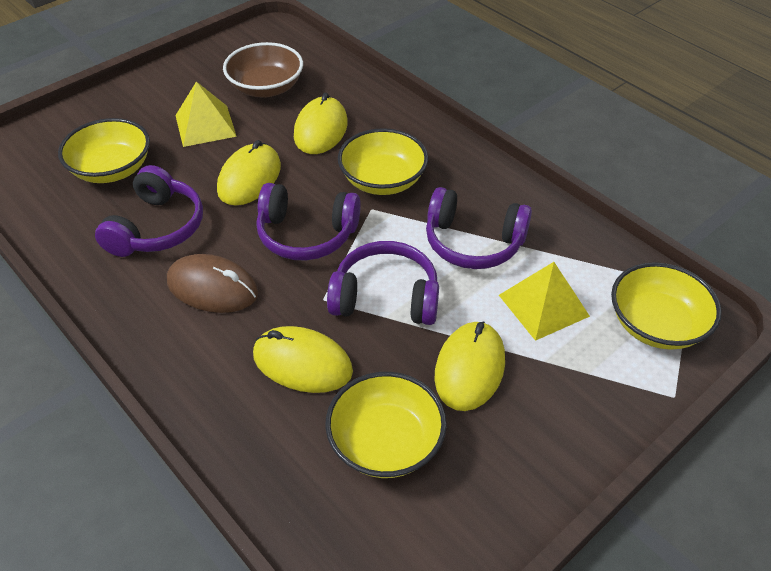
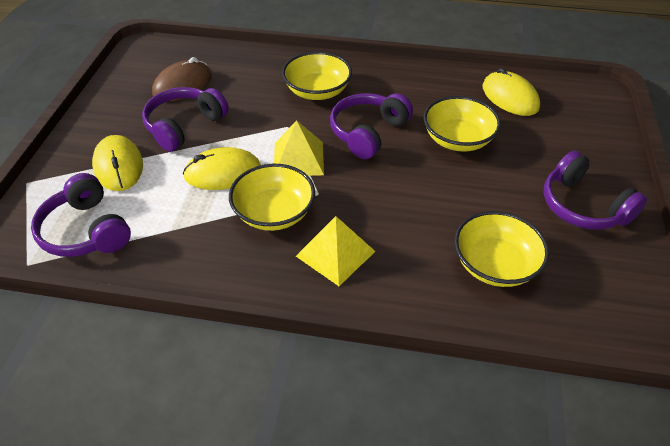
brown bowl: [223,42,303,98] = 1 -> none = 0
yellow mouse: [217,140,281,206] [253,326,353,393] [294,93,348,154] [434,321,505,411] = 4 -> [92,135,143,191] [183,147,261,190] [482,68,540,116] = 3

